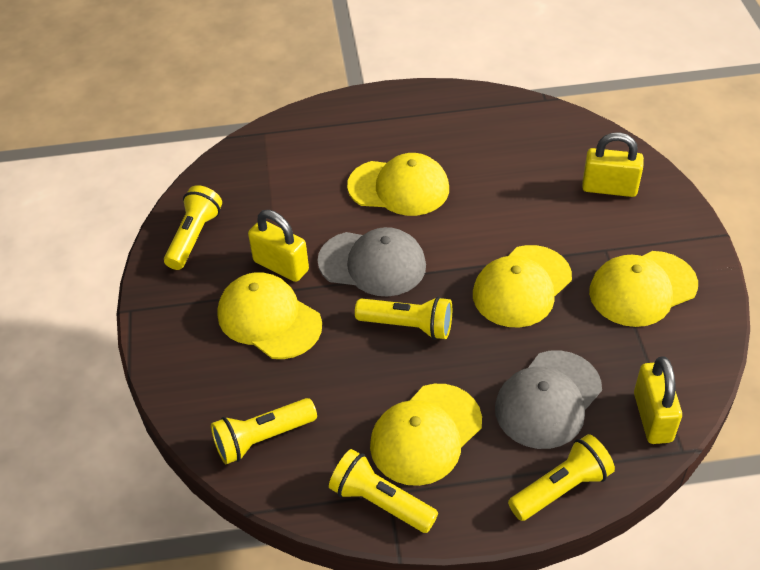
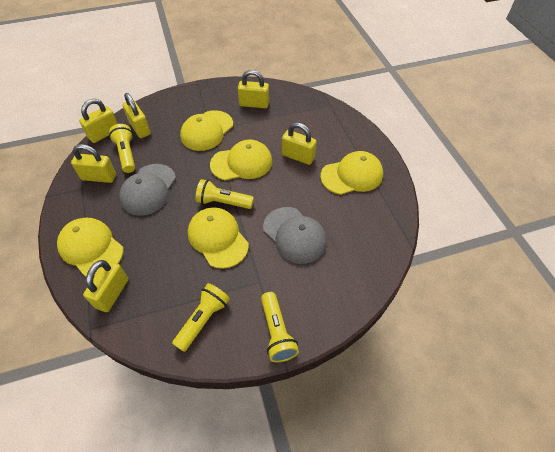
yellow flashlight: [164,185,222,270] [211,398,317,464] [329,449,438,533] [355,296,452,340] [508,434,615,521] = 5 -> [109,124,135,173] [172,283,230,352] [195,179,254,209] [261,292,299,362] = 4
yellow padlock: [248,210,309,282] [582,132,644,197] [634,356,682,444] = 3 -> [71,144,116,183] [79,99,118,143] [83,260,128,312] [122,93,151,138] [238,70,269,108] [282,122,317,165] = 6

